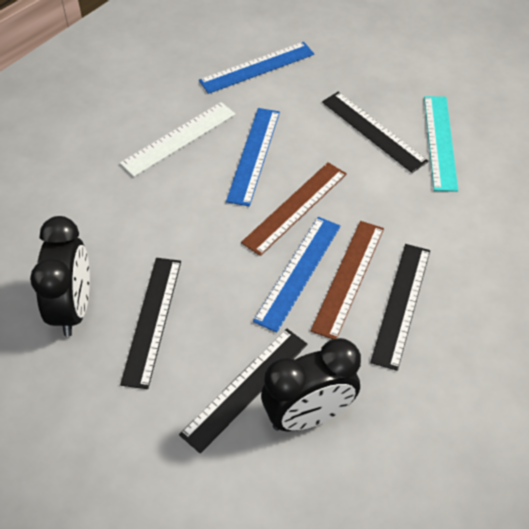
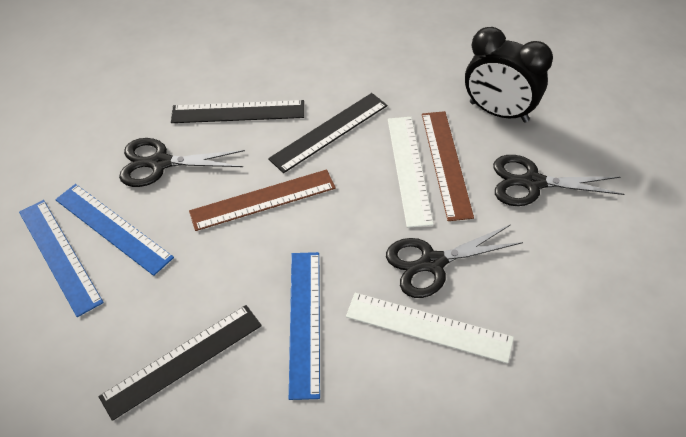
black clock: [30,216,90,337] [261,338,361,431] = 2 -> [465,27,553,122] = 1
black ruler: [120,258,181,389] [179,329,308,453] [322,92,428,173] [370,244,430,371] = 4 -> [98,305,262,421] [171,100,304,123] [268,93,387,173] = 3
black scissors: none = 0 -> [119,138,245,187] [386,224,523,298] [493,155,624,206] = 3
turquoise ruler: [424,96,458,192] = 1 -> none = 0
white ruler: [120,102,235,177] = 1 -> [346,293,514,364] [388,117,434,228] = 2

